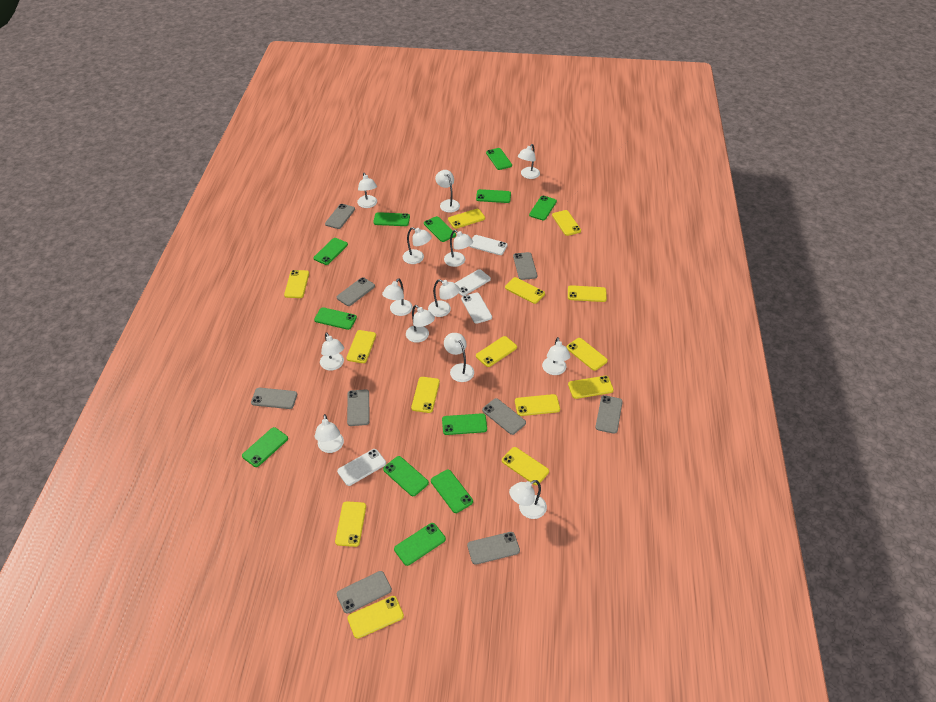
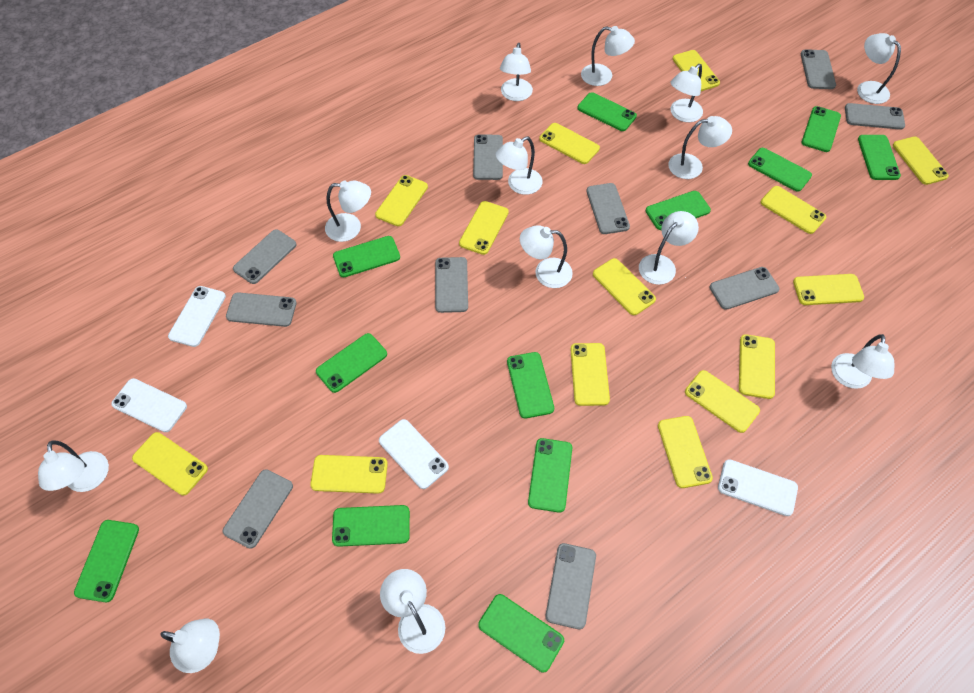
grey phone: [251,388,297,409] [325,204,355,229] [337,277,375,306] [337,571,392,614] [347,389,369,426] [467,532,520,565] [482,398,526,435] [513,252,537,280] [595,395,623,434] = 9 -> [223,469,293,549] [226,292,297,327] [233,229,297,284] [435,257,468,313] [473,135,503,180] [545,543,596,629] [586,183,630,234] [710,267,779,310] [801,49,836,89] [845,103,905,130] = 10

